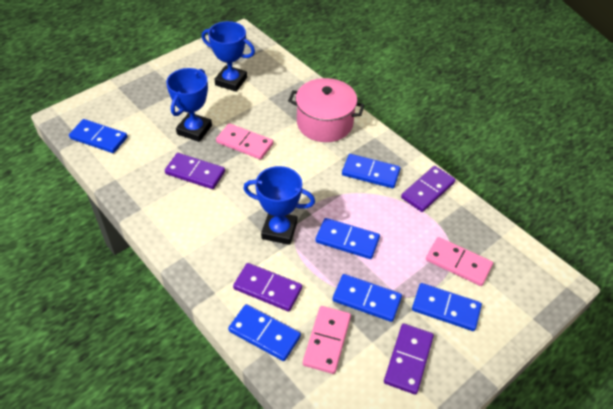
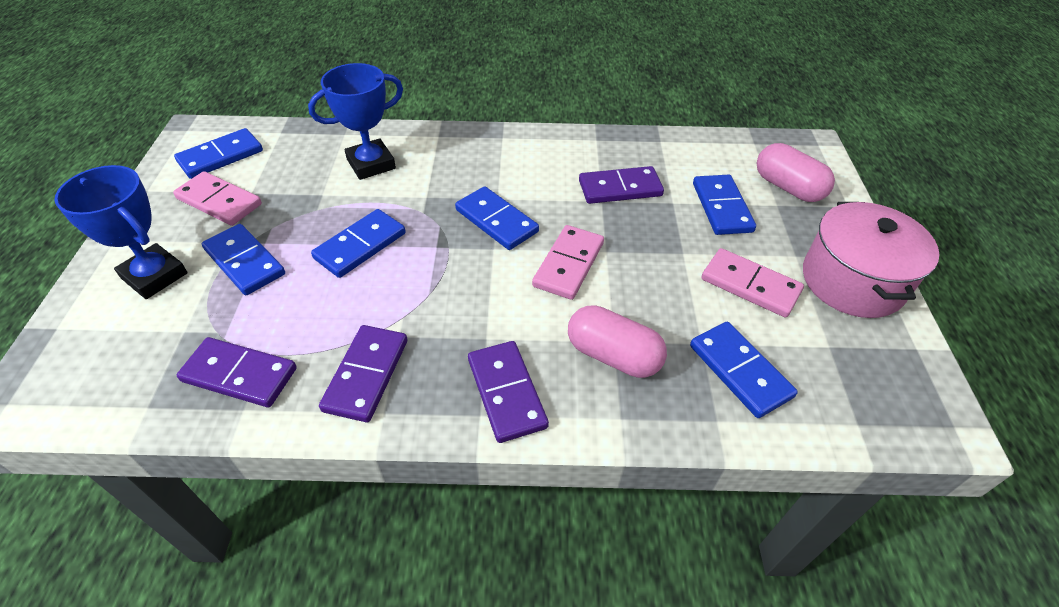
blue trophy: [166,68,212,142] [202,21,255,92] [243,166,315,245] = 3 -> [54,165,188,299] [308,63,403,180] = 2
pink capsule: none = 0 -> [568,305,667,378] [757,143,835,202] = 2

